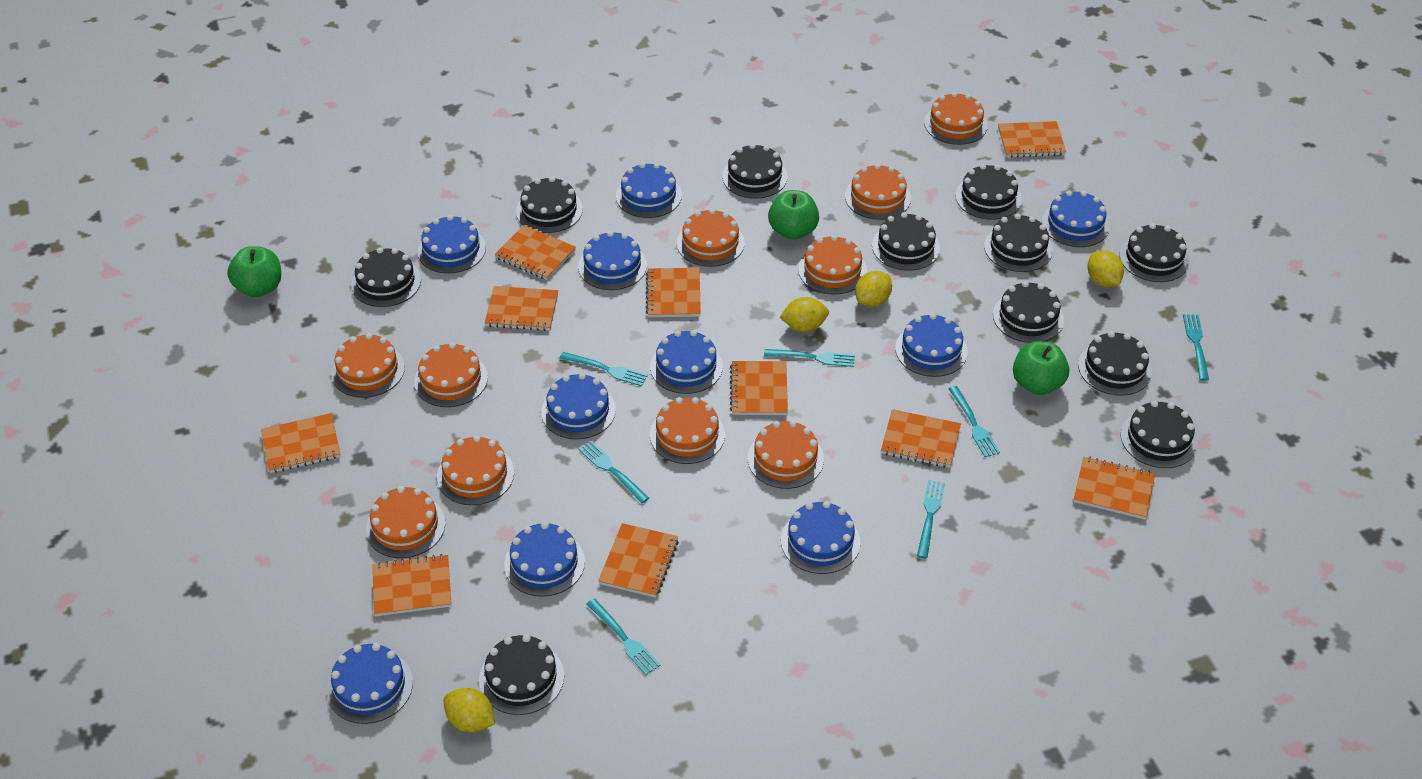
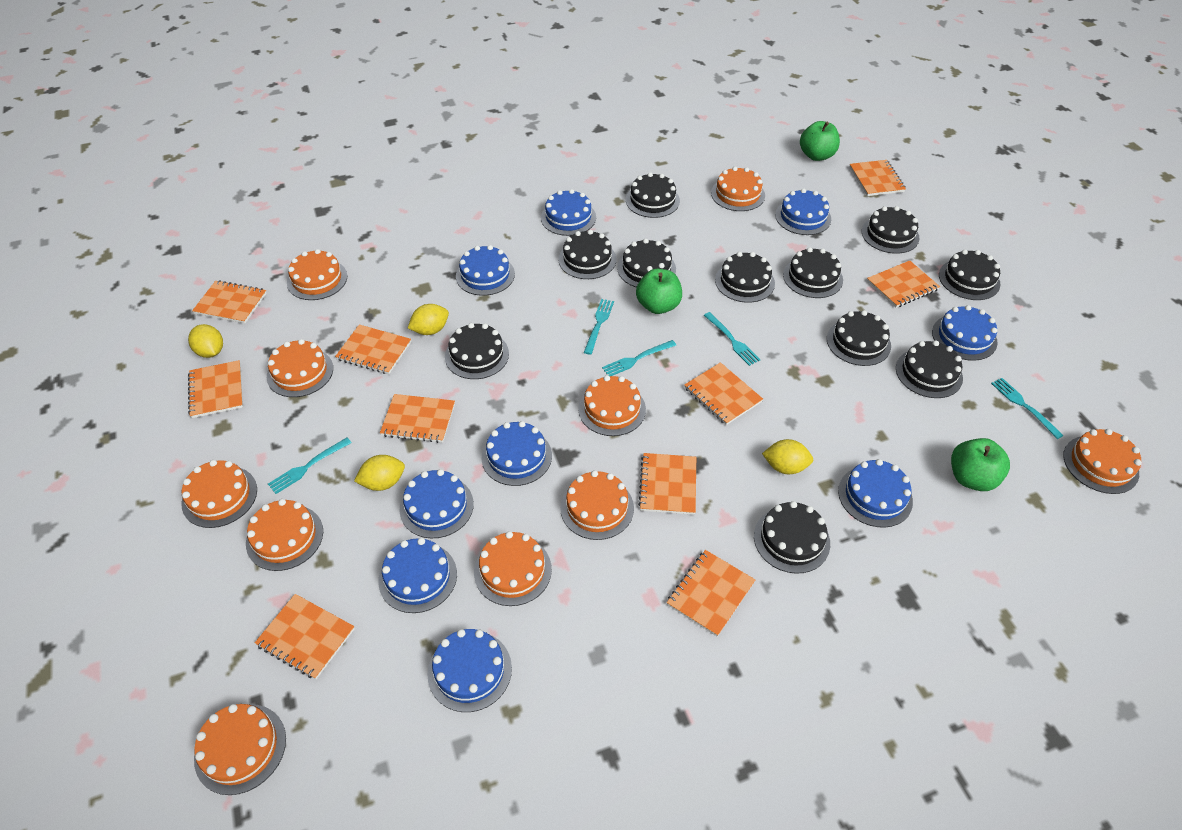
blue cake: [327,643,413,724] [417,215,486,274] [504,522,585,597] [541,373,616,439] [578,231,647,290] [616,163,682,218] [650,330,723,394] [781,501,861,574] [895,313,968,377] [1042,190,1110,247] = 10 -> [378,538,457,613] [399,469,474,538] [428,629,512,712] [456,245,515,296] [482,421,552,486] [541,189,596,236] [775,188,831,235] [838,459,913,527] [932,305,997,361] = 9
turquoise fork: [560,352,648,386] [579,441,649,503] [587,598,661,675] [764,349,855,367] [917,480,945,558] [949,386,1000,457] [1183,314,1209,380] = 7 -> [268,438,352,494] [584,299,614,355] [602,340,676,376] [704,312,760,366] [991,378,1064,439] = 5

